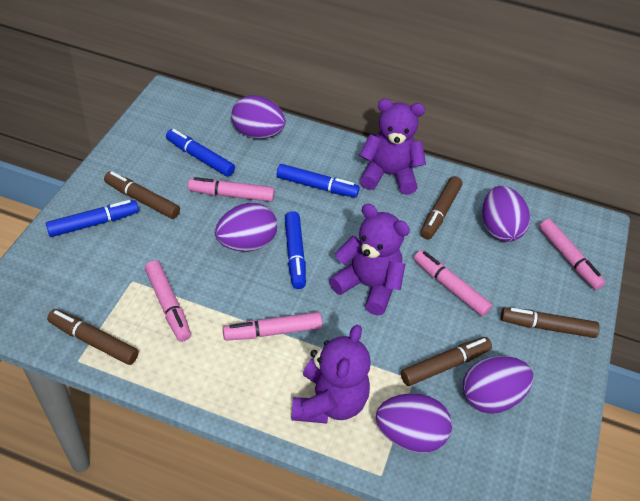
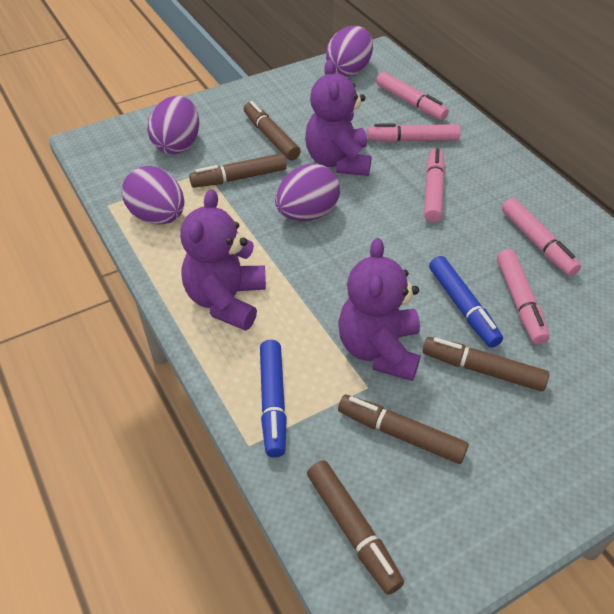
blue marker: [46,200,139,237] [166,129,235,177] [277,164,360,198] [285,211,306,289] = 4 -> [260,340,287,457] [429,256,503,348] = 2
purple egg: [215,203,277,252] [231,95,286,139] [376,393,452,453] [463,356,533,414] [482,186,530,242] = 5 -> [122,166,184,225] [147,96,199,154] [275,163,340,221] [326,26,373,77] = 4

